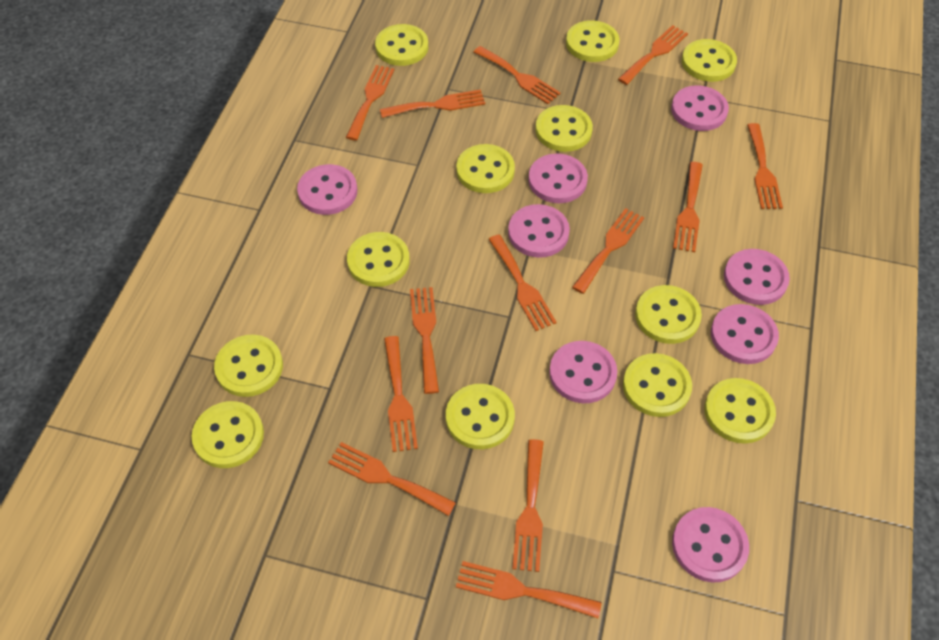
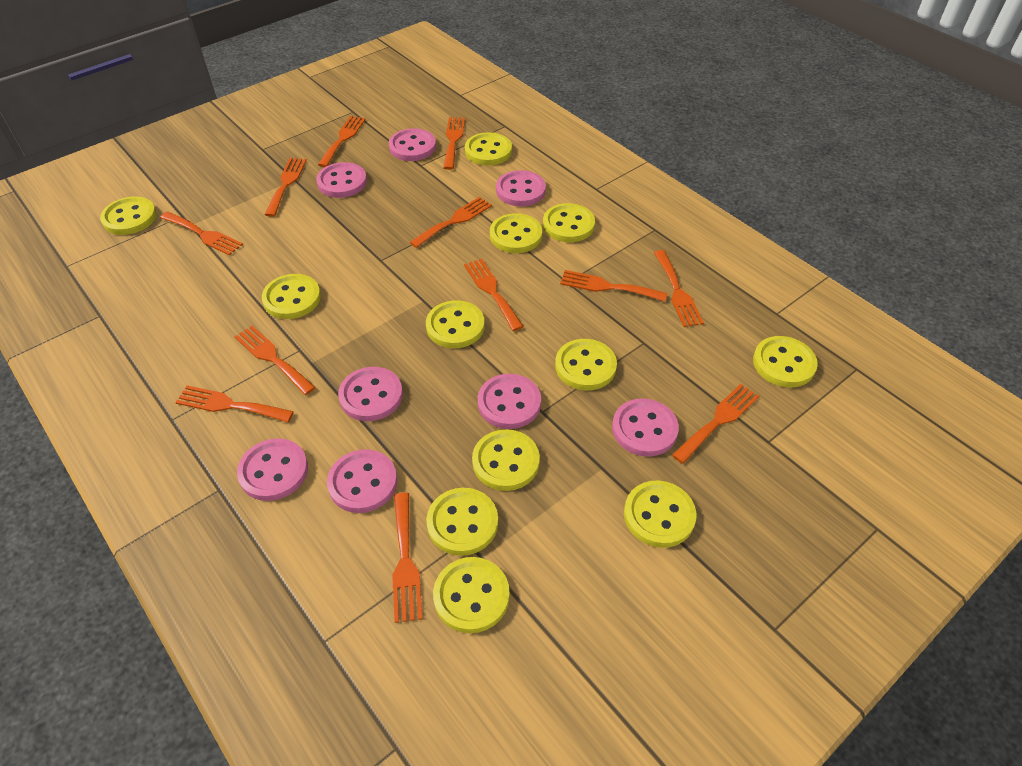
orange fork: [328,442,456,516] [346,65,394,141] [380,89,485,118] [384,336,418,452] [410,287,439,394] [456,561,602,618] [474,46,561,104] [488,234,557,331] [512,439,544,572] [572,208,644,294] [618,25,688,85] [673,162,703,252] [747,123,783,209] = 13 -> [160,212,243,256] [175,385,294,422] [234,326,316,395] [265,158,307,217] [318,116,366,167] [392,492,422,623] [409,197,492,248] [443,117,465,170] [464,259,524,331] [560,270,667,302] [654,250,704,327] [672,384,759,464] = 12

